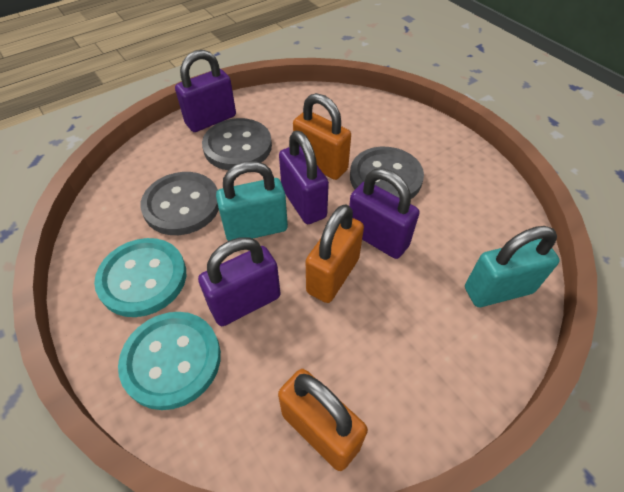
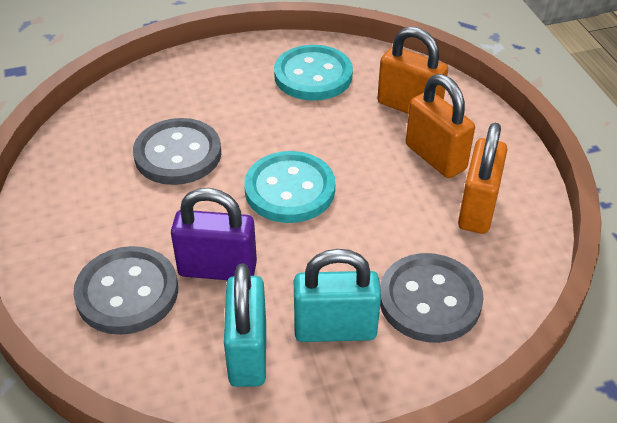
purple padlock: [175,50,236,132] [198,237,281,326] [279,131,329,224] [349,168,420,259] = 4 -> [171,188,257,280] = 1

